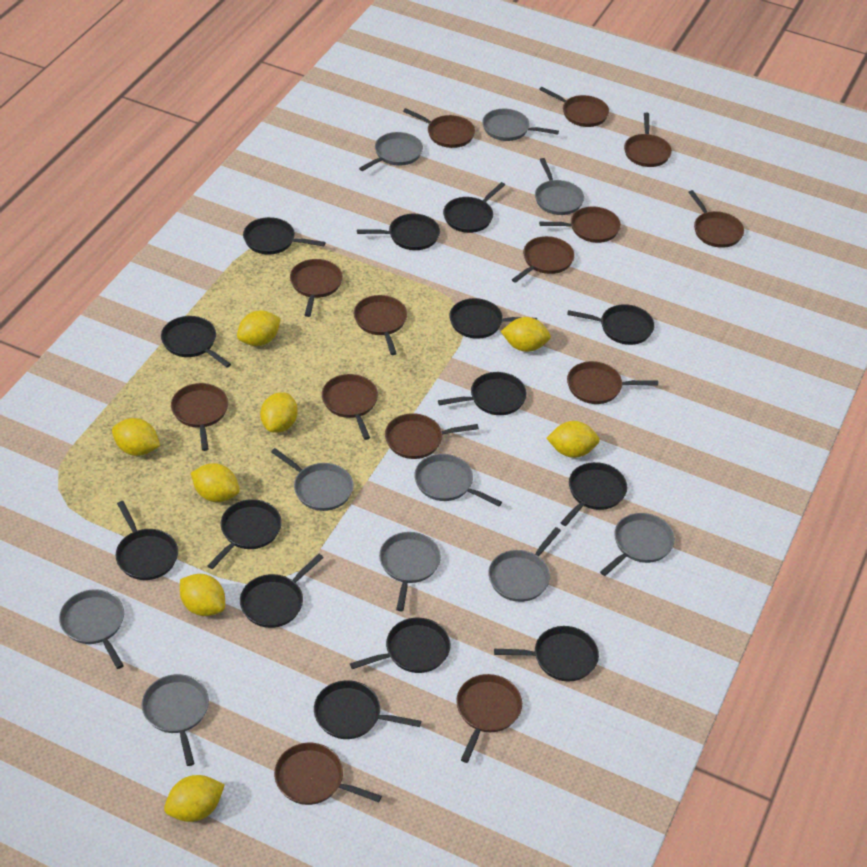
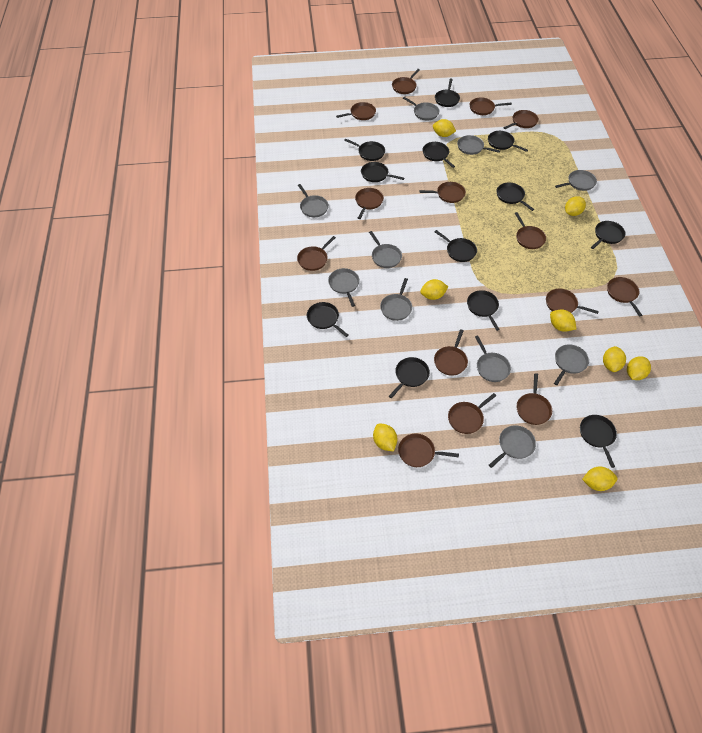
black pan: [116,501,178,580] [161,316,231,367] [207,499,282,569] [240,554,324,628] [243,217,326,255] [314,680,421,739] [350,618,450,673] [357,214,440,250] [438,372,527,415] [443,182,505,233] [449,298,537,339] [494,626,599,682] [560,462,627,526] [567,304,655,345] = 14 -> [307,302,348,337] [344,138,385,161] [361,162,404,182] [389,357,430,399] [422,142,455,168] [435,79,460,107] [435,230,477,262] [467,290,500,331] [488,131,528,152] [496,183,534,211] [580,415,617,468] [591,221,625,249] = 12

